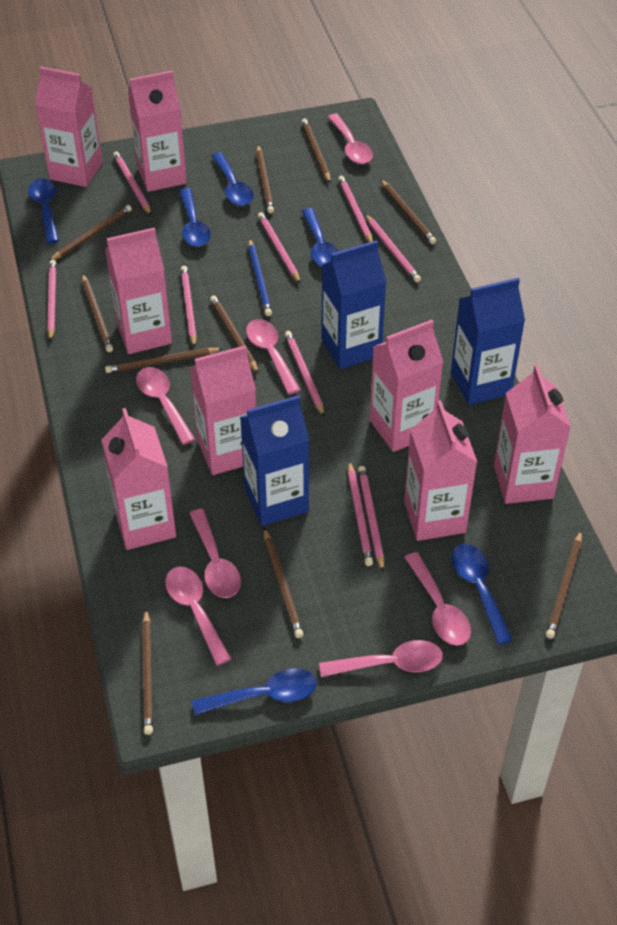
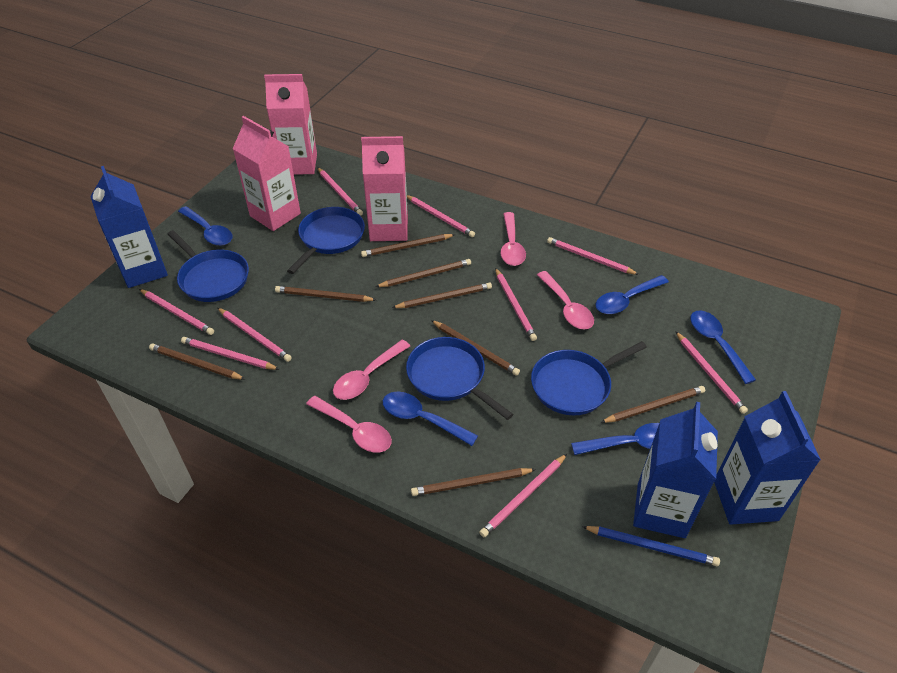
blue pan: none = 0 -> [168,230,249,302] [287,207,365,274] [406,337,513,420] [531,341,647,415] = 4
blue spoon: [28,178,59,244] [179,188,211,247] [192,668,317,715] [211,152,254,206] [302,208,339,267] [451,544,513,645] = 6 -> [178,206,232,246] [383,392,478,446] [571,423,659,455] [596,275,669,314] [690,310,756,384] = 5
brown pencil: [48,205,132,262] [82,274,113,352] [105,348,223,373] [142,609,153,735] [210,295,258,373] [256,145,274,213] [264,528,303,638] [301,119,331,183] [381,179,436,244] [546,530,582,639] = 10 -> [149,343,246,380] [275,286,376,302] [361,234,455,257] [375,259,471,287] [392,283,492,308] [411,468,536,496] [431,320,520,376] [600,386,705,423] = 8
pink carton: [35,66,103,187] [102,408,176,550] [105,227,172,354] [128,71,187,192] [190,345,256,475] [370,320,444,452] [404,400,477,541] [494,365,571,504] = 8 -> [233,116,301,231] [264,74,317,175] [361,136,408,241] = 3
pink spoon: [136,367,195,445] [165,567,231,665] [189,509,241,598] [246,319,301,395] [319,640,443,677] [328,114,373,164] [404,552,471,646] = 7 -> [306,396,392,452] [333,340,410,400] [500,212,526,266] [537,271,594,330] = 4

